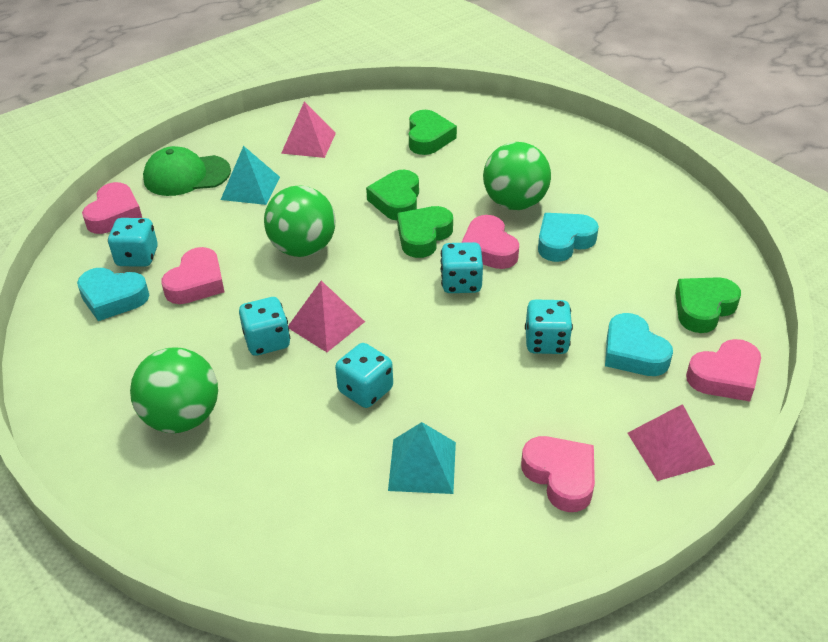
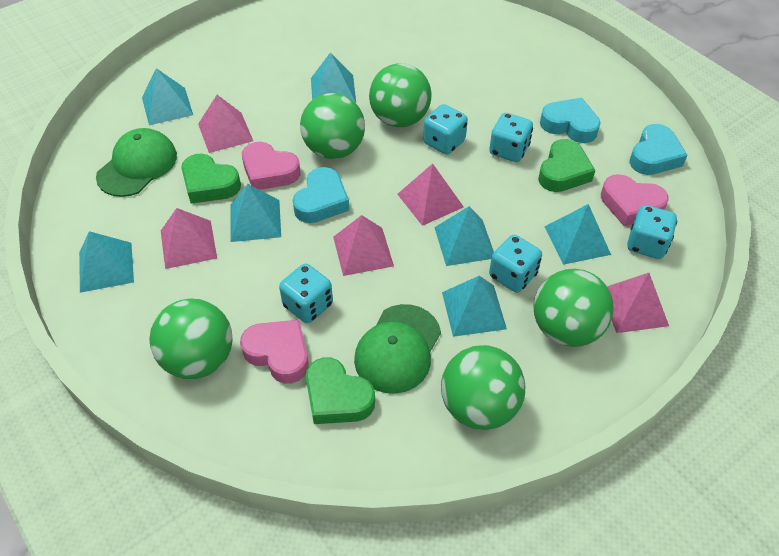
green ball: [130,347,218,433] [264,186,335,257] [483,142,551,210] = 3 -> [149,298,232,379] [300,93,365,159] [369,63,432,127] [441,345,525,430] [533,269,614,347] = 5
green cap: [143,146,231,196] = 1 -> [96,128,177,197] [354,304,441,394] = 2
green heart: [366,170,419,220] [397,206,453,258] [409,110,457,155] [675,277,741,333] = 4 -> [181,154,241,204] [306,357,375,424] [538,139,595,192] = 3
pink heart: [82,182,142,234] [161,247,224,304] [461,215,519,269] [521,436,595,512] [686,339,761,402] = 5 -> [240,320,309,384] [242,142,300,190] [601,174,669,226] = 3
pink pyramid: [281,102,336,158] [288,281,365,352] [628,404,715,481] = 3 -> [161,208,217,269] [198,95,253,153] [333,215,394,276] [397,163,464,226] [607,273,669,333] = 5
turquoise pyramid: [221,146,280,205] [388,422,456,494] = 2 -> [79,231,134,293] [142,68,193,125] [230,184,281,242] [311,52,356,103] [434,206,494,266] [442,276,507,337] [544,204,611,265] = 7

